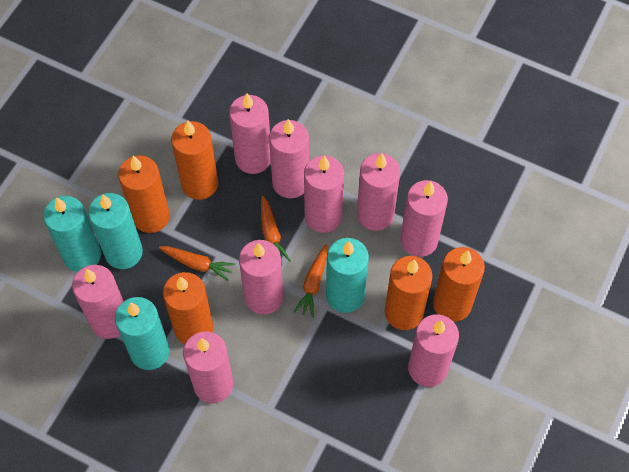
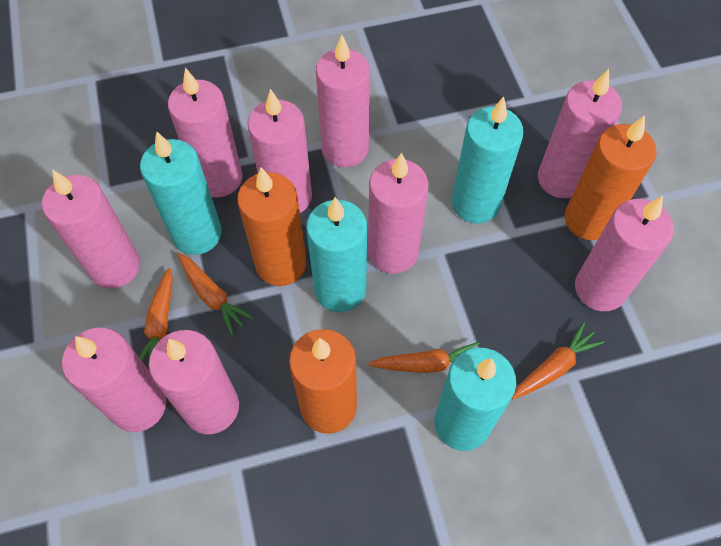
orange candle: [118,155,170,233] [163,272,214,344] [171,120,218,200] [385,256,433,330] [433,247,485,322] = 5 -> [237,167,306,286] [289,329,357,434] [565,115,657,240] = 3
orange carrot: [159,246,235,281] [261,196,291,264] [294,244,328,318] = 3 -> [139,268,173,370] [178,253,254,336] [368,342,480,373] [512,322,604,399] = 4

